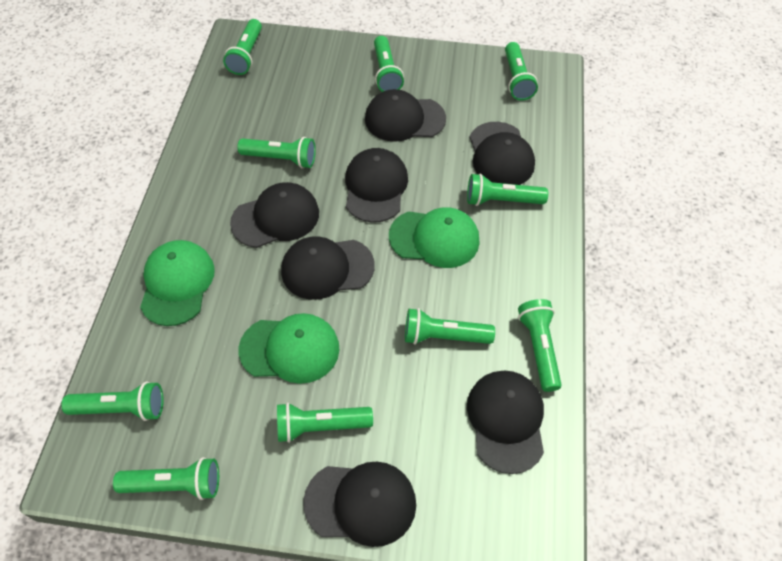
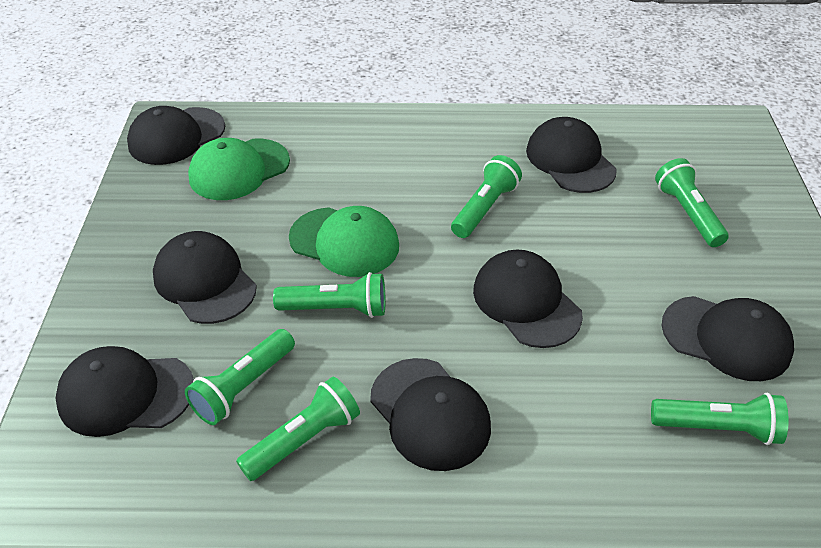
green cap: [140,240,215,326] [239,313,339,384] [389,207,479,268] = 3 -> [188,138,290,200] [289,206,399,277] = 2
green flashlight: [61,381,164,421] [113,457,219,500] [223,19,262,75] [237,137,316,168] [277,402,373,443] [374,36,404,92] [405,308,495,345] [467,174,548,206] [505,42,538,101] [518,299,562,392] = 10 -> [185,329,295,425] [236,377,360,481] [273,272,386,318] [451,155,522,238] [651,393,789,445] [655,158,729,247] = 6

